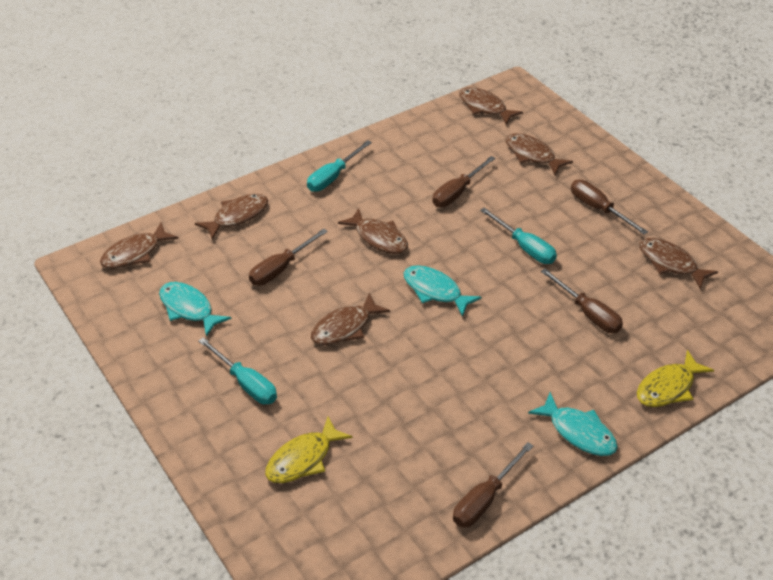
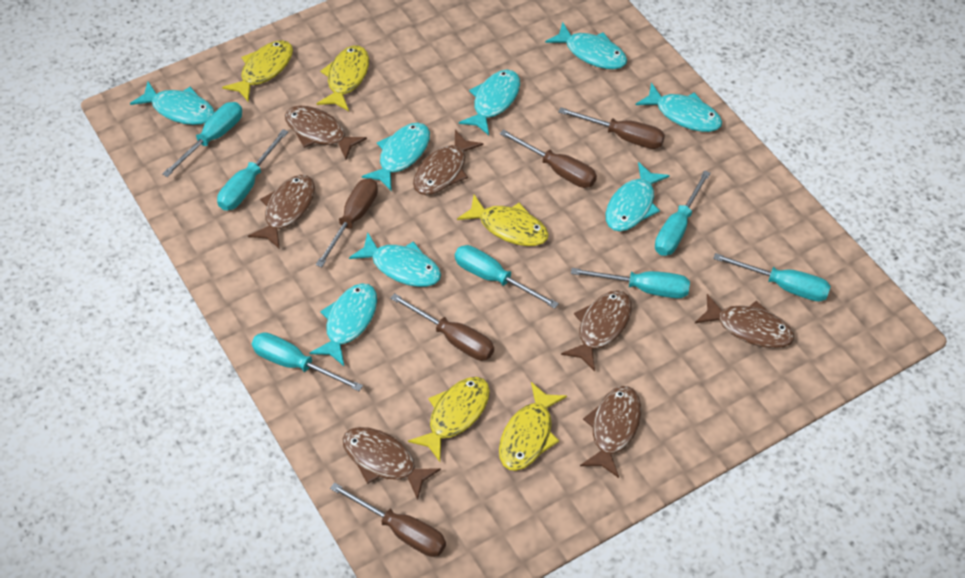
turquoise fish: [159,282,231,337] [404,265,482,317] [528,392,618,456] = 3 -> [130,82,215,125] [310,283,377,366] [349,232,441,287] [362,123,430,192] [459,69,520,135] [545,22,627,69] [606,162,670,231] [635,83,722,132] = 8
turquoise screwdriver: [198,337,277,404] [307,140,372,192] [480,208,557,264] = 3 -> [162,102,242,177] [217,129,288,210] [252,332,363,391] [455,245,559,308] [571,268,690,298] [655,170,711,256] [713,253,831,302] = 7
yellow fish: [265,417,353,483] [637,350,714,407] = 2 -> [222,40,293,102] [317,45,369,111] [408,377,490,462] [457,195,549,246] [499,382,567,471] = 5

